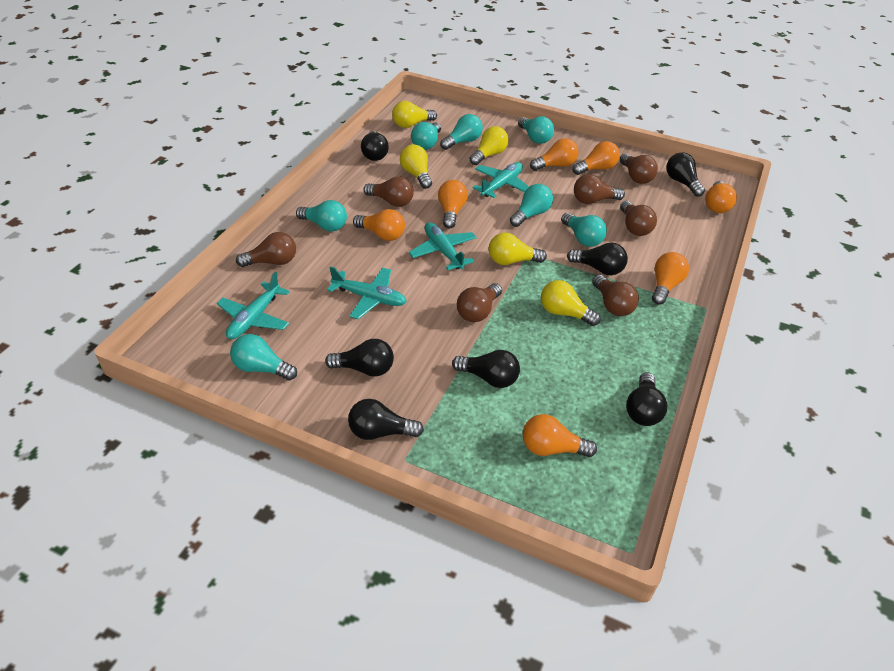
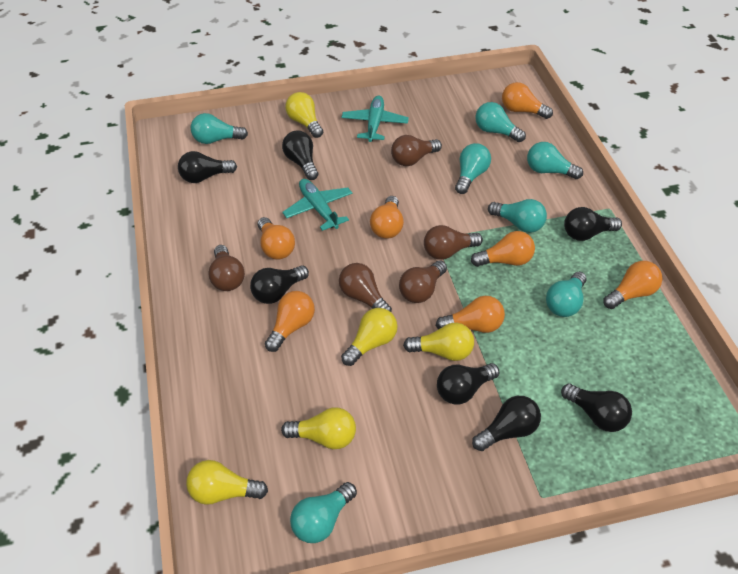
brown light bulb: [236,232,296,267] [363,176,414,207] [457,283,502,322] [574,174,625,204] [592,275,639,316] [620,153,658,184] [620,201,657,236] = 7 -> [208,245,245,291] [339,263,392,312] [391,135,442,166] [399,260,447,303] [424,225,483,260] = 5
turquoise plane: [217,272,290,339] [327,267,407,319] [409,222,477,270] [473,162,529,198] = 4 -> [282,179,352,231] [342,95,409,142] = 2

